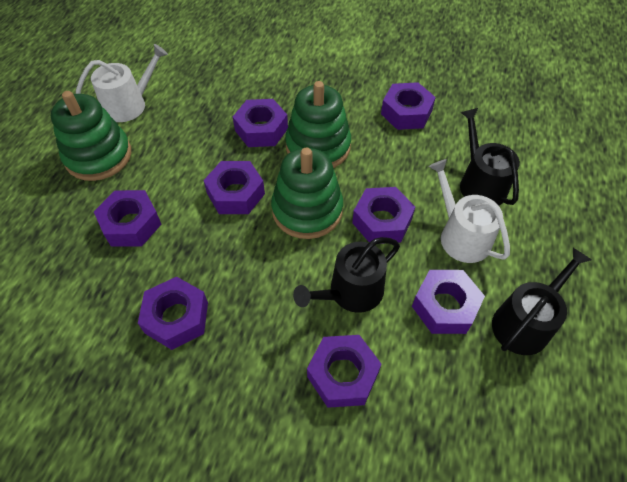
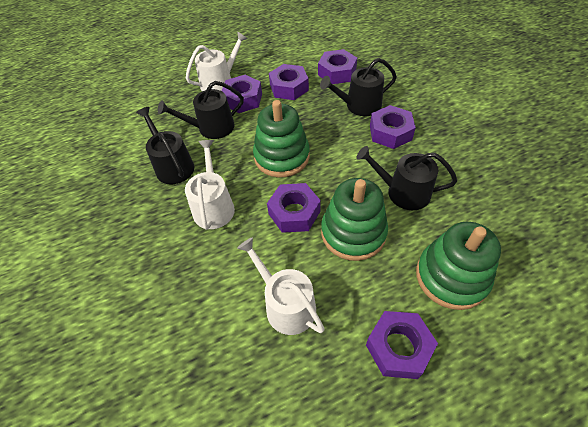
black watering can: [293,237,400,313] [460,108,520,206] [492,248,592,355] = 3 -> [136,107,194,184] [158,81,244,139] [320,58,397,116] [356,146,457,210] = 4
purple nut: [94,190,161,247] [138,277,208,350] [203,161,265,214] [233,99,288,147] [307,335,381,408] [352,187,415,244] [381,82,436,130] [412,270,485,334] = 8 -> [222,75,262,113] [267,183,321,233] [269,64,309,100] [318,49,357,84] [366,311,438,379] [370,105,416,149] = 6
white watering can: [76,44,168,122] [429,159,510,263] = 2 -> [185,140,235,230] [186,31,248,91] [237,237,325,335] = 3

